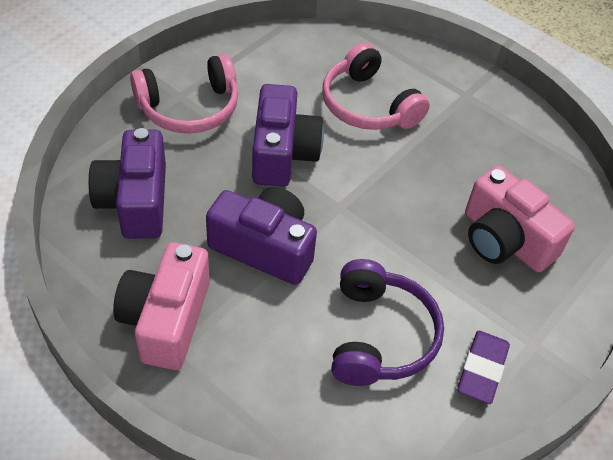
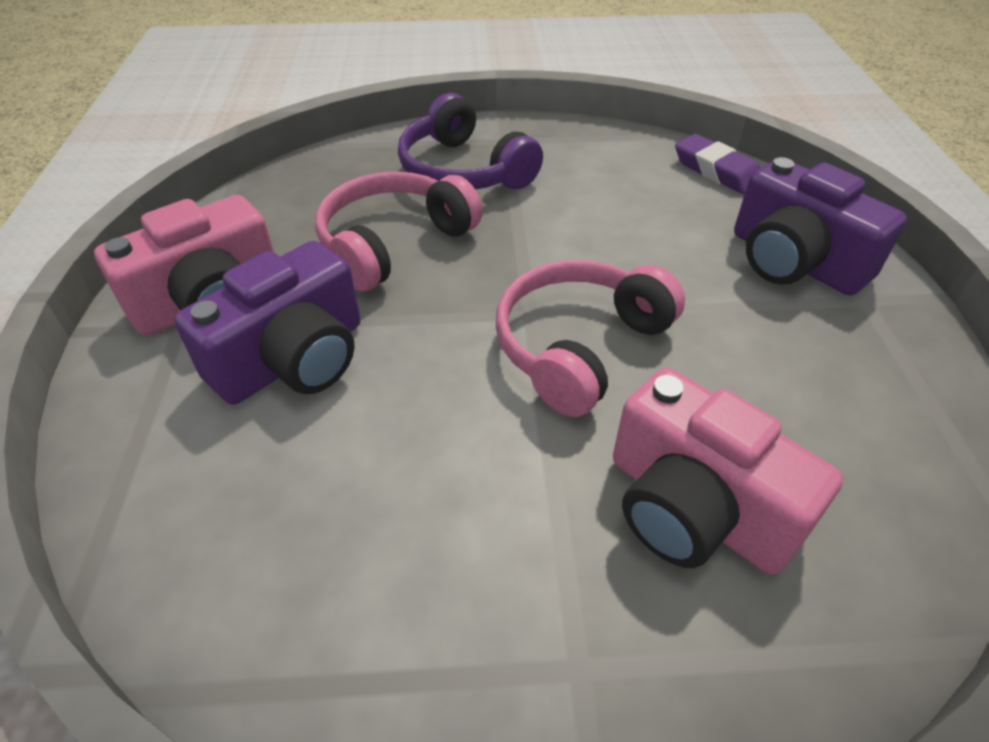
purple camera: [89,128,166,239] [206,186,317,285] [252,84,324,187] = 3 -> [174,241,360,405] [734,157,907,296] = 2

